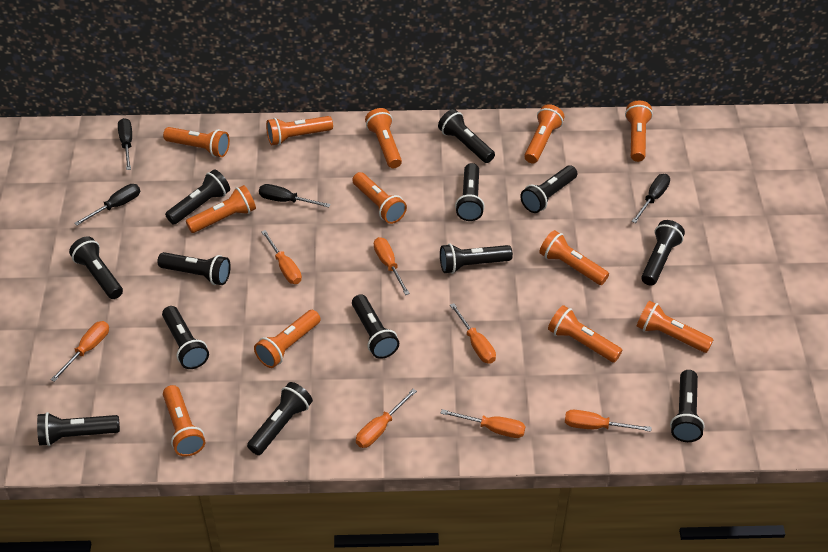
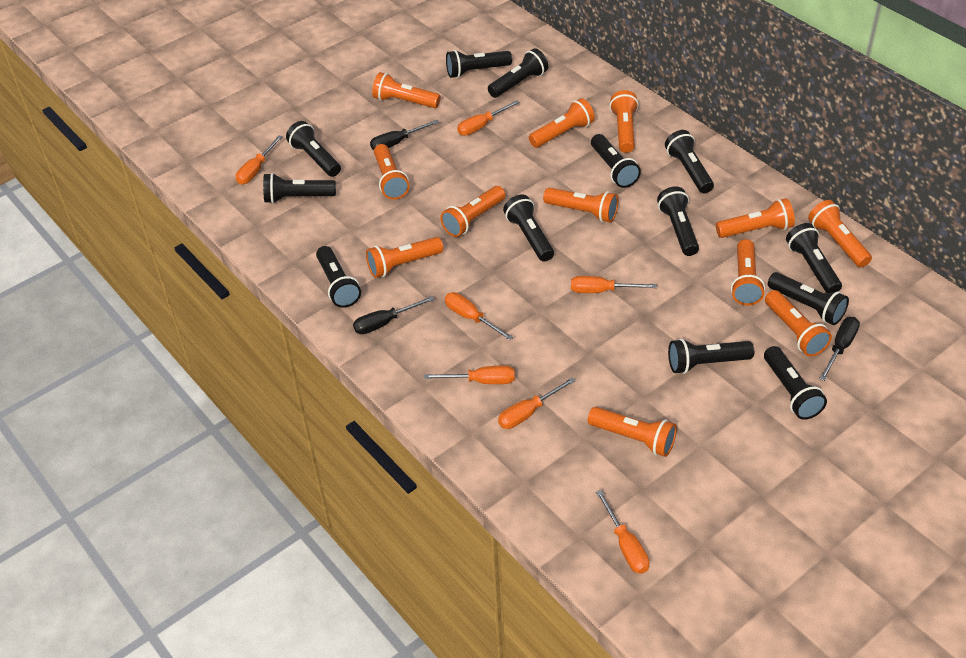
black screwdriver: [74,184,140,226] [118,118,132,170] [259,184,331,207] [632,174,670,223] = 4 -> [353,296,434,334] [370,120,439,150] [819,317,860,381] = 3

